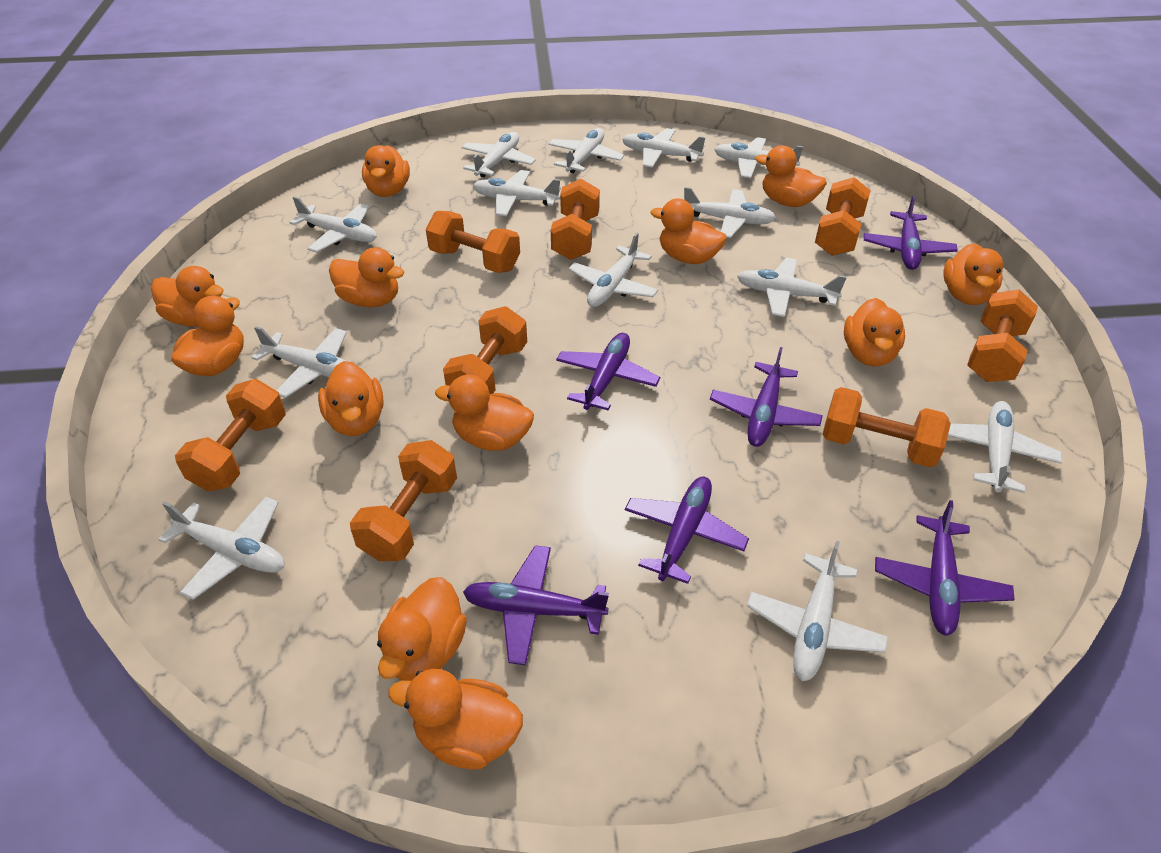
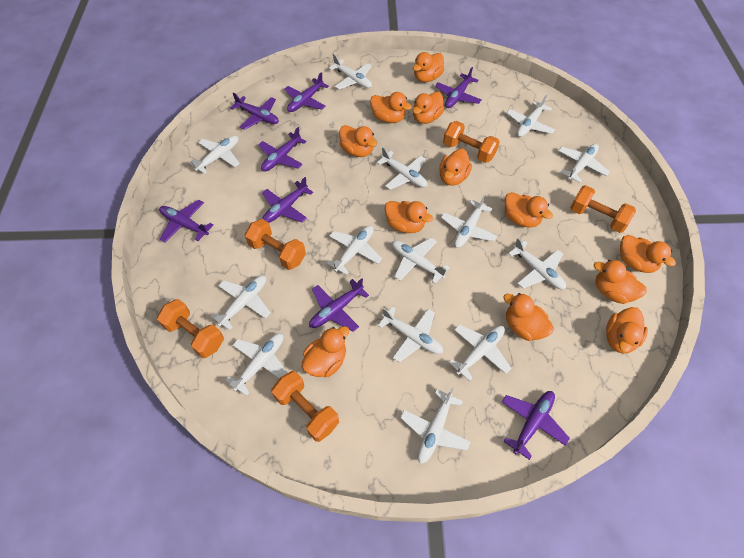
orange dumbbell: [175,379,286,491] [350,440,457,561] [426,211,520,273] [443,306,527,394] [551,179,600,260] [815,177,871,256] [823,387,951,467] [967,290,1038,382] = 8 -> [157,299,224,358] [245,219,306,270] [272,371,339,442] [443,121,500,163] [570,185,636,233] = 5
purple plane: [463,545,609,665] [556,333,660,411] [625,477,749,584] [710,347,823,447] [864,196,958,270] [875,500,1015,636] = 6 -> [159,200,213,243] [230,92,279,130] [258,127,307,172] [262,177,313,223] [284,72,329,112] [309,278,369,332] [435,67,482,108] [502,391,570,460] = 8
white plane: [158,497,285,600] [251,326,347,398] [289,196,377,252] [462,132,536,177] [473,170,561,216] [548,128,624,173] [568,233,658,307] [622,128,705,168] [684,187,776,238] [714,137,803,178] [737,258,847,317] [747,541,888,681] [948,401,1062,493] = 13 -> [189,136,240,174] [211,275,271,330] [225,333,288,396] [327,226,382,275] [329,54,372,89] [377,147,427,190] [378,306,443,363] [392,238,450,284] [400,387,470,464] [441,195,497,248] [449,324,511,381] [506,95,555,137] [508,238,566,289] [558,144,610,183] = 14

